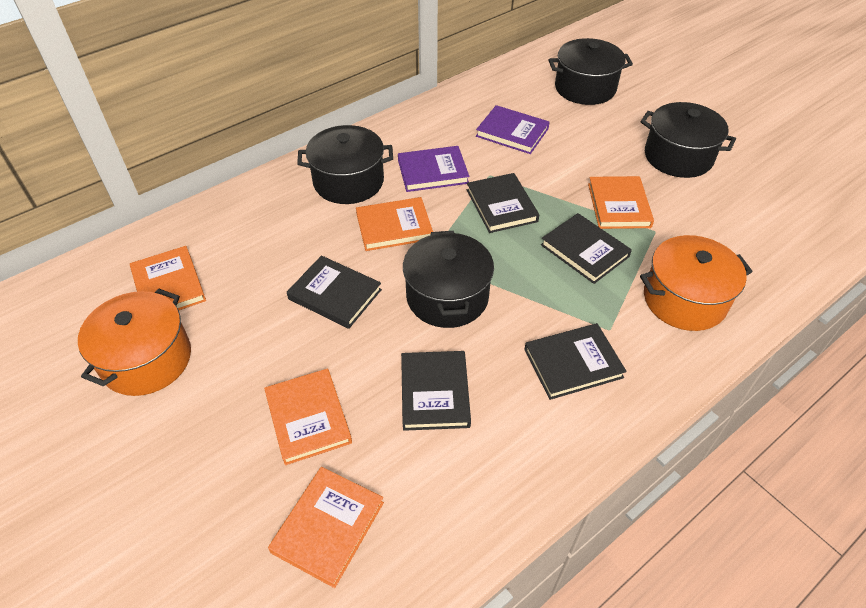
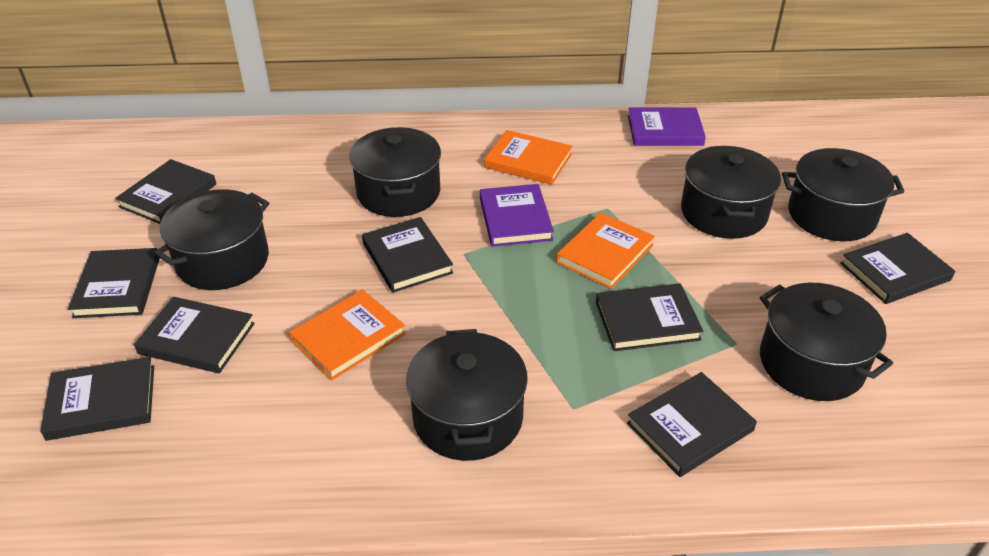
black book: [287,255,382,329] [401,351,471,431] [467,173,539,233] [524,323,627,400] [541,213,632,284] = 5 -> [40,357,154,441] [68,248,160,318] [115,159,216,224] [134,297,255,373] [362,217,453,293] [596,283,703,351] [627,372,757,477] [840,233,955,304] = 8
black pot: [297,125,393,204] [403,231,494,328] [549,38,633,105] [641,102,736,178] = 4 -> [154,189,269,290] [349,127,441,217] [406,329,528,461] [681,146,781,239] [760,283,893,401] [782,148,905,241] = 6
orange book: [130,246,206,310] [264,369,352,465] [268,467,384,588] [356,197,433,251] [588,176,654,229] = 5 -> [289,289,406,380] [484,130,572,185] [556,213,655,289] = 3
orange pot: [78,289,191,396] [640,235,753,331] = 2 -> none = 0

